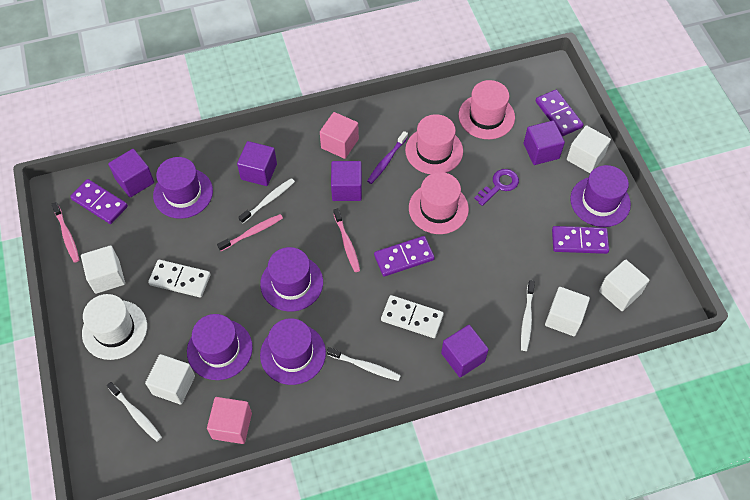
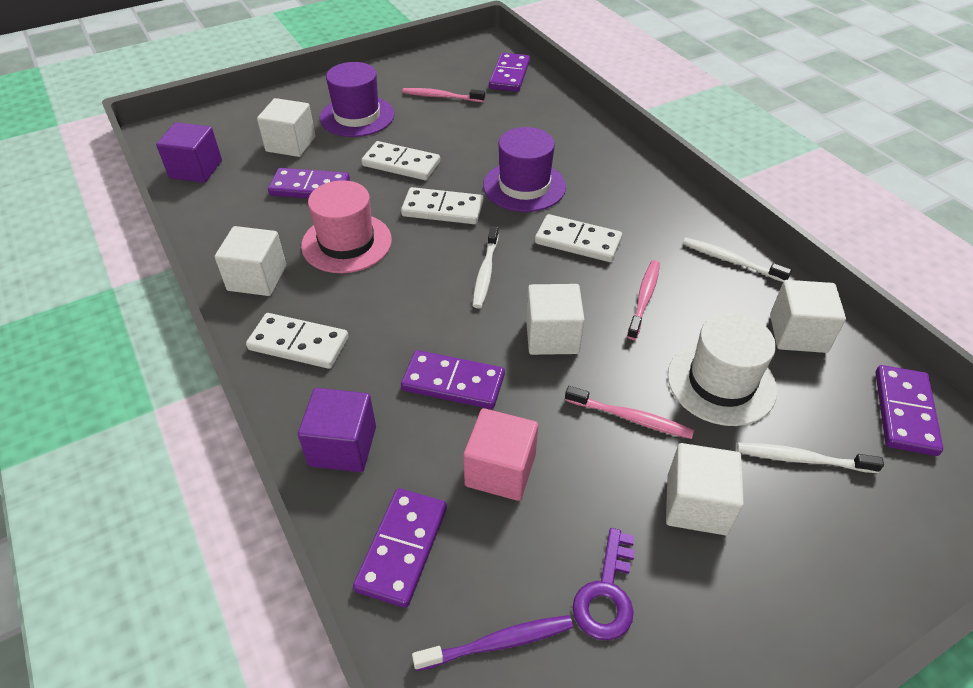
pink cube: [207,397,252,444] [320,112,359,159] = 2 -> [463,408,538,501] = 1
pink hat: [405,114,463,174] [409,172,469,234] [459,80,515,139] = 3 -> [301,180,392,273] = 1
purple cube: [108,149,154,197] [237,141,277,186] [331,161,362,201] [441,325,489,377] [524,121,565,165] = 5 -> [156,122,222,183] [298,388,376,472] = 2
purple domino: [70,179,128,224] [374,236,435,277] [536,90,583,136] [552,226,609,254] = 4 -> [268,168,350,199] [353,488,447,608] [401,350,505,409] [489,53,530,92] [875,365,943,456] = 5
purple hat: [153,157,213,219] [187,314,253,380] [260,247,323,312] [260,318,326,385] [570,165,631,227] = 5 -> [320,62,394,137] [483,127,566,212] = 2
white domino: [148,260,210,297] [381,295,444,338] = 2 -> [246,313,348,369] [361,141,440,180] [401,187,483,224] [535,214,622,262] = 4
white toothbrush: [107,382,162,442] [238,178,295,224] [327,347,401,381] [521,280,535,351] = 4 -> [473,226,499,308] [683,238,792,282] [737,443,884,473] = 3

